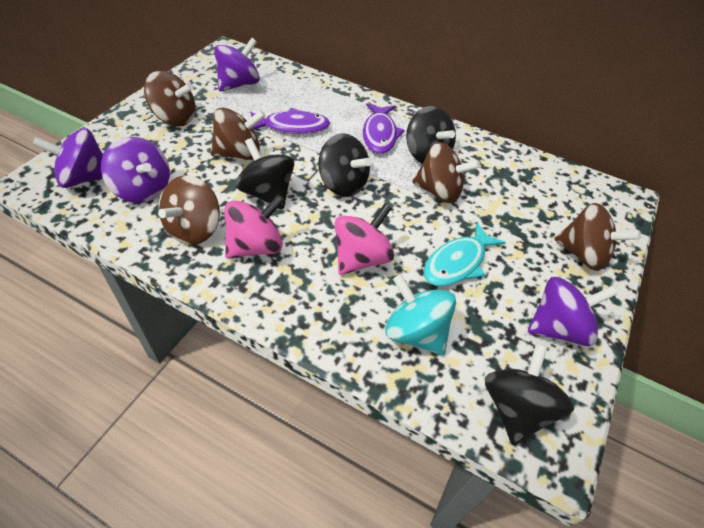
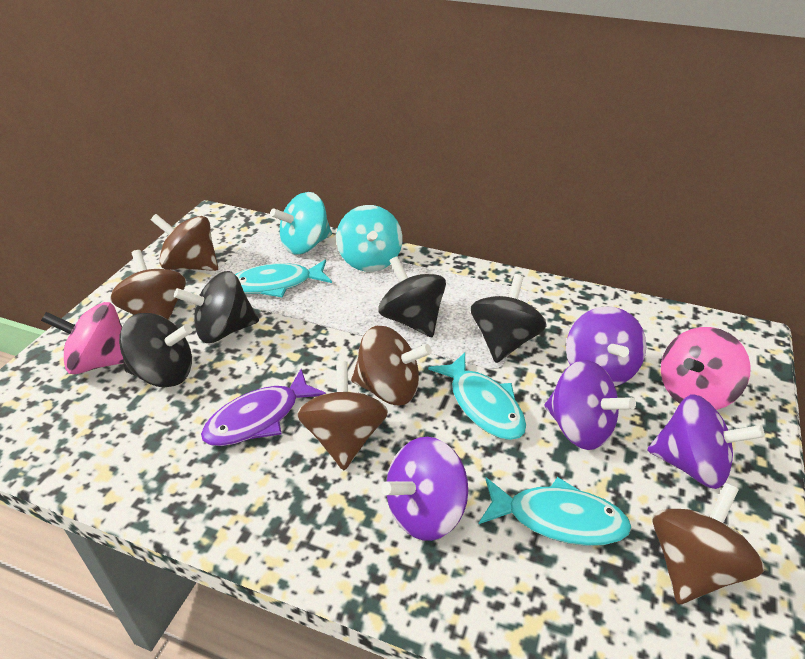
purple fish: [250,108,330,134] [363,103,405,154] = 2 -> [201,369,326,446] = 1
turquoise fish: [423,222,506,286] = 1 -> [235,260,332,297] [428,352,526,440] [479,477,631,546] = 3
turquoise spinning top: [385,274,456,355] = 1 -> [270,192,332,255] [336,205,402,272] = 2

